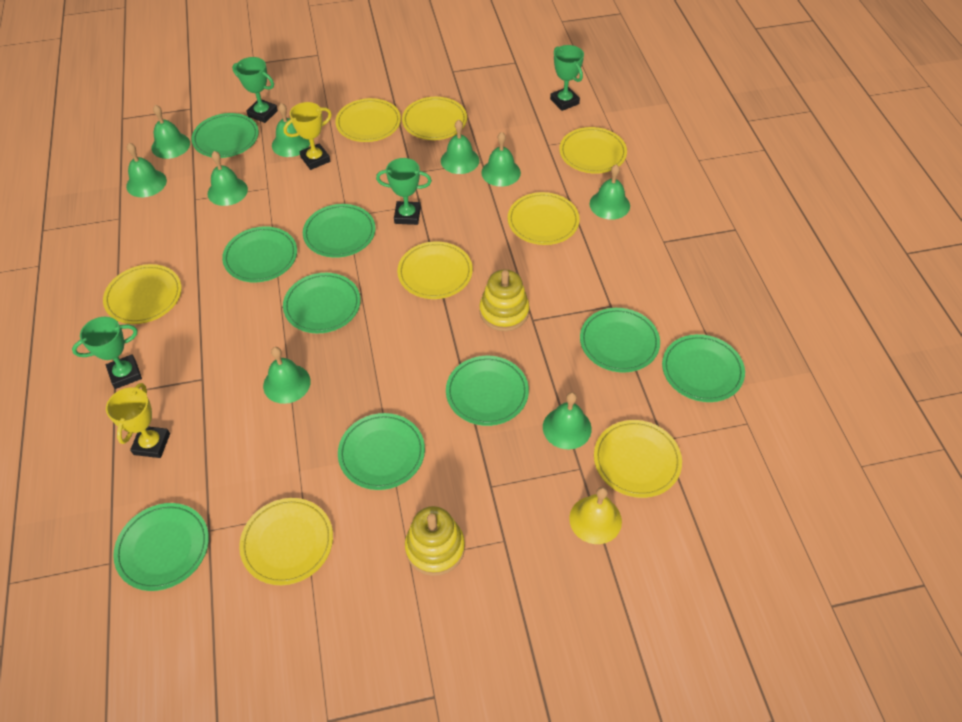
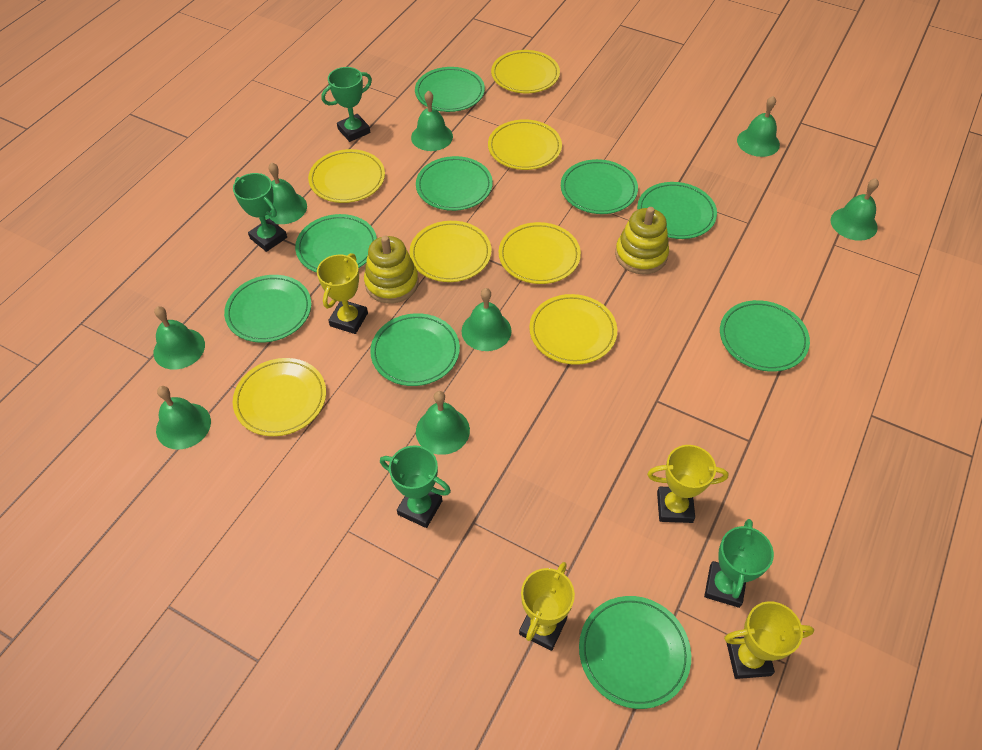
green bell: [126,143,167,197] [151,105,190,159] [207,151,248,206] [263,347,311,404] [272,103,310,157] [441,120,479,174] [481,132,521,187] [543,392,592,450] [590,164,630,220] = 9 -> [154,306,205,370] [156,386,211,450] [265,163,307,224] [411,90,453,151] [416,391,470,455] [462,288,512,351] [737,96,780,157] [831,178,879,241] = 8
yellow bell: [569,487,622,544] = 1 -> none = 0
yellow plate: [103,264,182,324] [239,498,333,585] [335,98,401,142] [397,242,473,299] [402,97,467,140] [508,192,580,245] [559,127,627,174] [594,420,682,498] = 8 -> [233,358,326,436] [308,149,385,203] [409,221,491,282] [488,119,562,170] [491,50,560,93] [499,222,581,284] [529,294,617,365] = 7
yellow trophy: [106,383,170,458] [284,102,332,170] = 2 -> [317,253,368,334] [519,562,575,651] [647,445,729,523] [724,601,814,679] = 4

